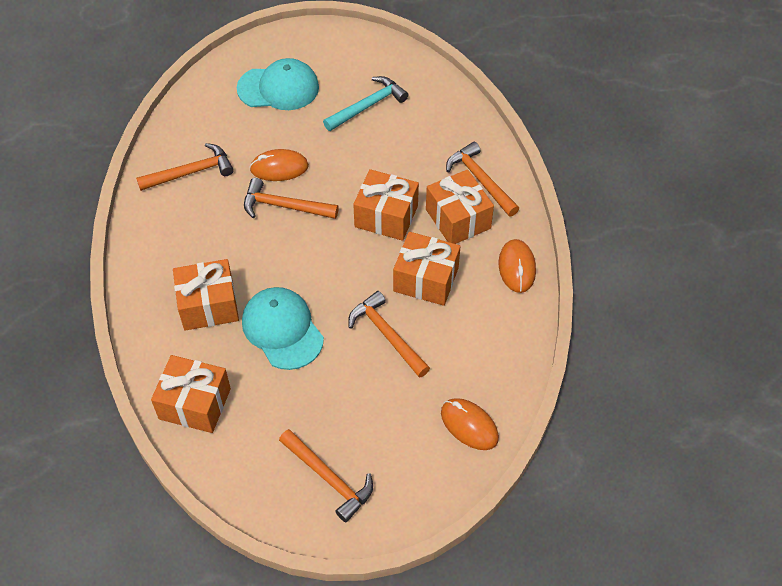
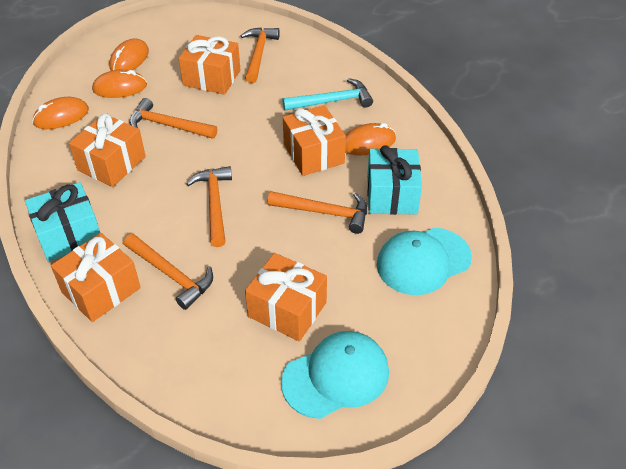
orange mouse: [249,149,309,181] [441,398,499,450] [499,239,536,293] = 3 -> [32,97,89,129] [92,70,147,98] [109,38,149,71] [345,123,396,155] = 4
turquoise gift: none = 0 -> [25,182,100,261] [367,145,422,215] = 2

